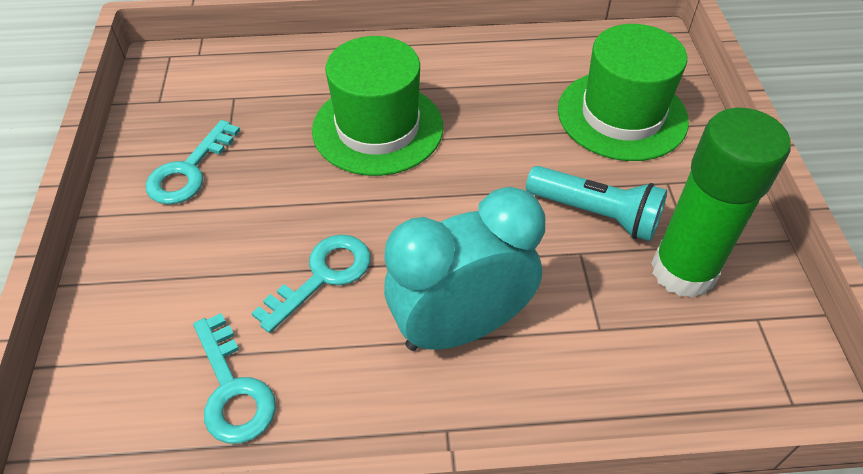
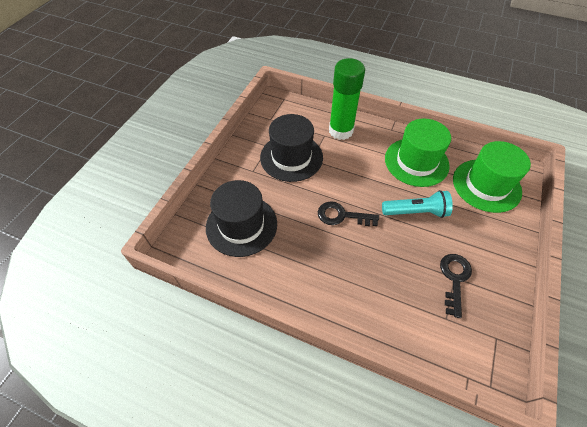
black hat: none = 0 -> [206,180,277,257] [260,114,323,182] = 2
black key: none = 0 -> [318,201,379,226] [440,254,472,318] = 2
turquoise clock: [384,187,545,351] = 1 -> none = 0
turquoise key: [146,120,240,205] [193,313,276,444] [252,234,370,333] = 3 -> none = 0

